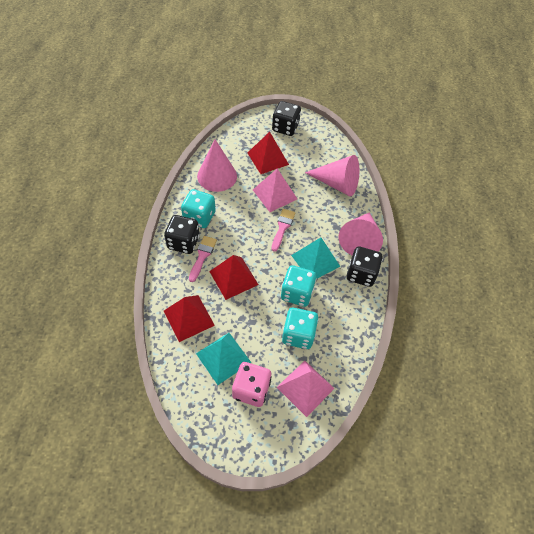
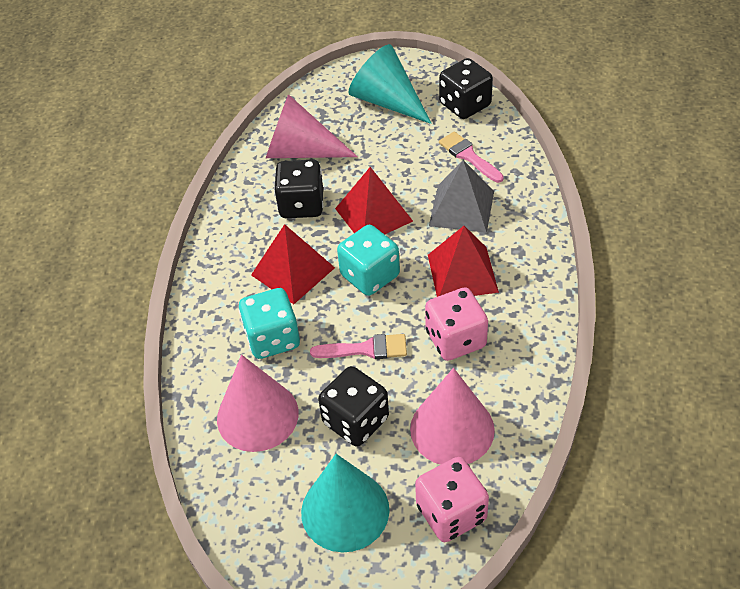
grey pyramid: none = 0 -> [429,160,494,233] = 1
pink dice: [232,362,272,407] = 1 -> [415,457,489,542] [425,287,488,361] = 2
pink pyramid: [253,169,297,212] [277,361,335,417] = 2 -> none = 0
turquoise cone: none = 0 -> [301,454,389,552] [348,44,432,124] = 2
turquoise dice: [181,189,215,228] [281,265,317,307] [282,308,319,349] = 3 -> [239,288,300,359] [337,225,400,296] = 2
turquoise pyramid: [196,333,251,385] [291,238,340,279] = 2 -> none = 0

